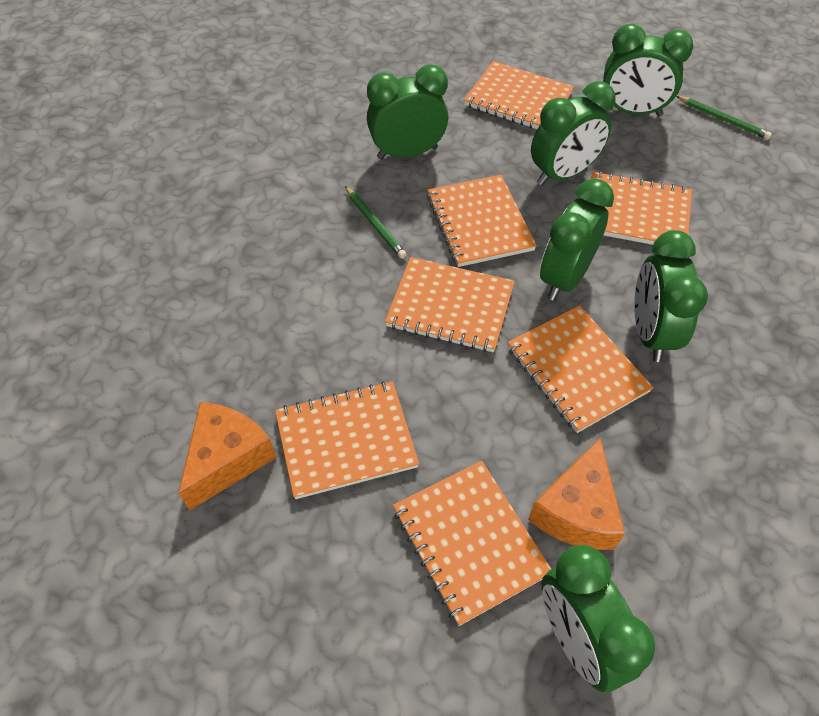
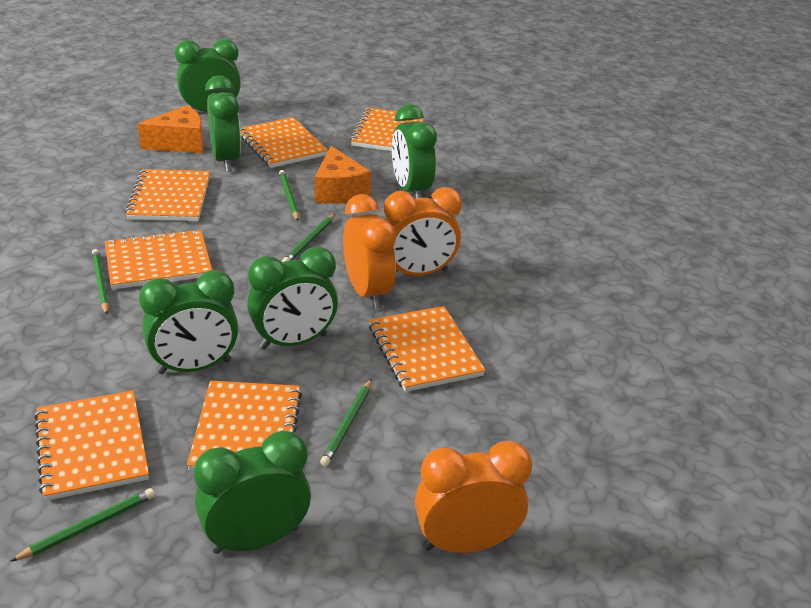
green pencil: [345,186,407,259] [676,96,772,139] = 2 -> [10,488,155,562] [92,249,109,315] [279,170,299,221] [282,214,335,262] [320,379,372,466] = 5
orange clock: none = 0 -> [343,194,396,309] [384,187,462,276] [415,441,532,553] = 3

